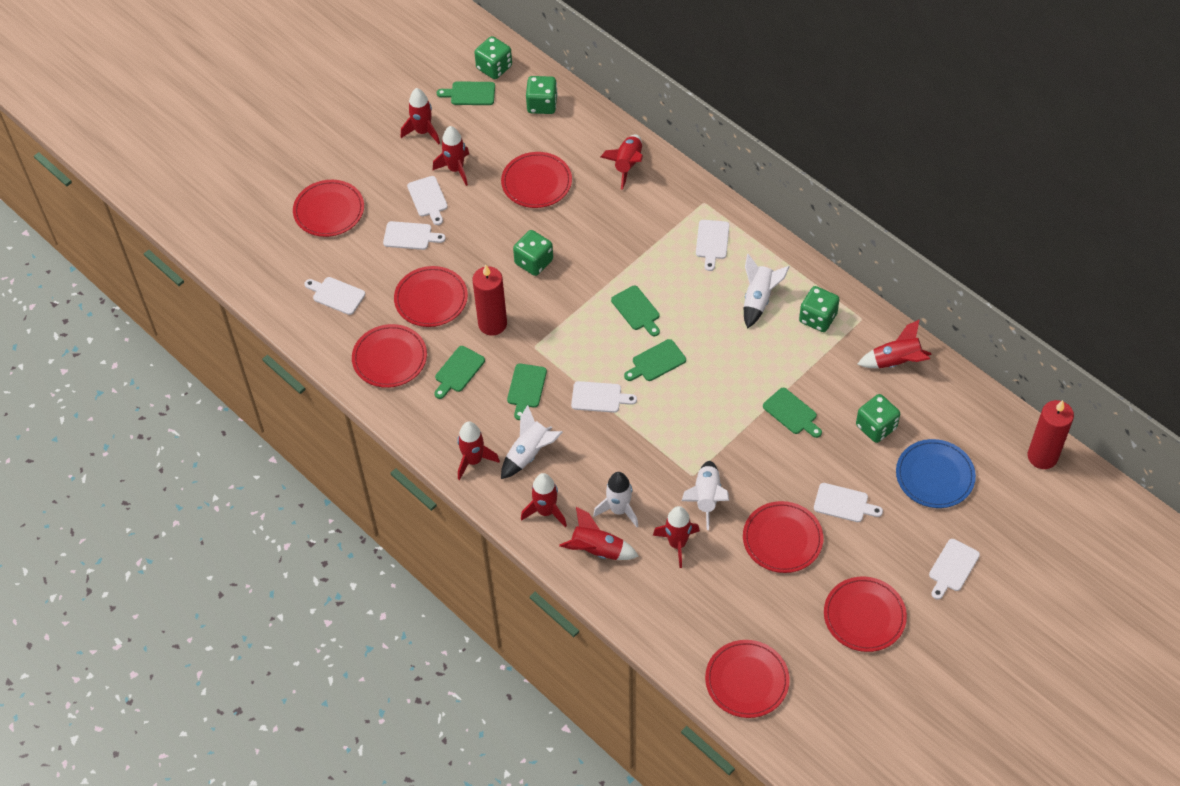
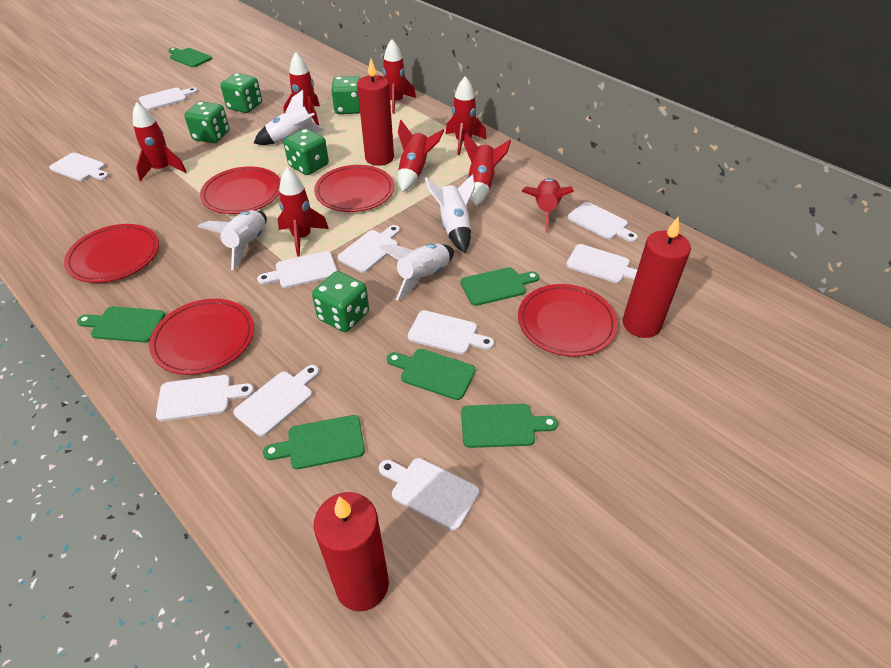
blue plate: [896,439,976,508] = 1 -> none = 0
red candle: [472,265,507,335] [1027,400,1074,469] = 2 -> [314,492,389,611] [357,58,394,166] [623,217,691,338] = 3
red plate: [293,180,364,237] [352,324,427,388] [394,266,468,327] [501,152,572,208] [705,640,790,718] [743,501,823,573] [824,577,907,652] = 7 -> [64,224,159,283] [149,299,254,375] [200,166,281,214] [314,165,394,212] [518,284,618,357] = 5
white cutting board: [304,277,365,315] [383,221,446,250] [407,176,448,225] [571,381,637,413] [696,220,729,271] [814,483,883,522] [929,539,980,599] = 7 -> [49,153,109,181] [139,87,198,110] [156,375,254,421] [233,365,319,437] [257,251,337,288] [338,225,400,273] [379,458,479,531] [408,310,494,354] [566,244,637,283] [568,202,638,242] = 10

